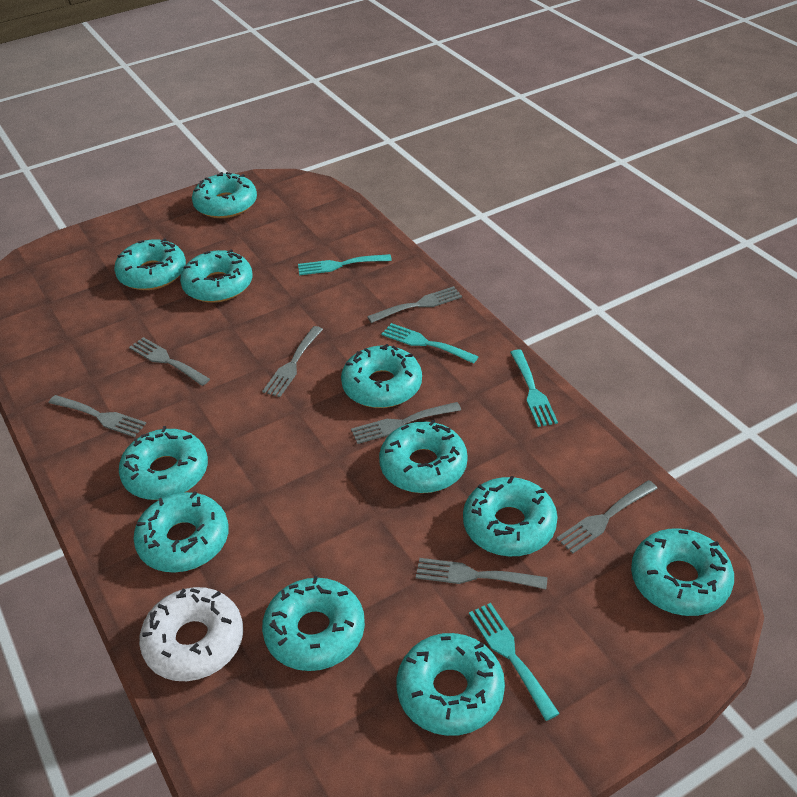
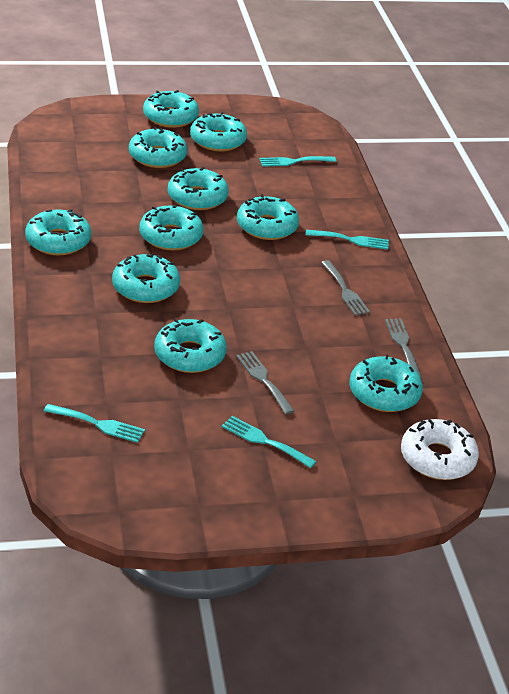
grey fork: [49,395,146,437] [129,337,210,386] [262,326,323,397] [351,402,461,444] [367,286,462,323] [416,558,548,589] [556,480,658,554] = 7 -> [236,351,295,414] [321,260,370,315] [385,318,422,378] = 3
turquoise donut: [114,238,186,290] [119,426,208,500] [133,491,229,573] [180,249,252,303] [192,172,257,218] [262,576,365,671] [341,344,422,408] [379,420,468,493] [397,633,505,736] [463,476,558,556] [631,528,734,616] = 11 -> [25,209,91,255] [112,253,180,303] [129,127,187,168] [139,204,203,250] [143,90,199,128] [154,319,227,373] [168,167,229,210] [190,112,247,152] [237,194,299,240] [349,354,423,412] = 10

